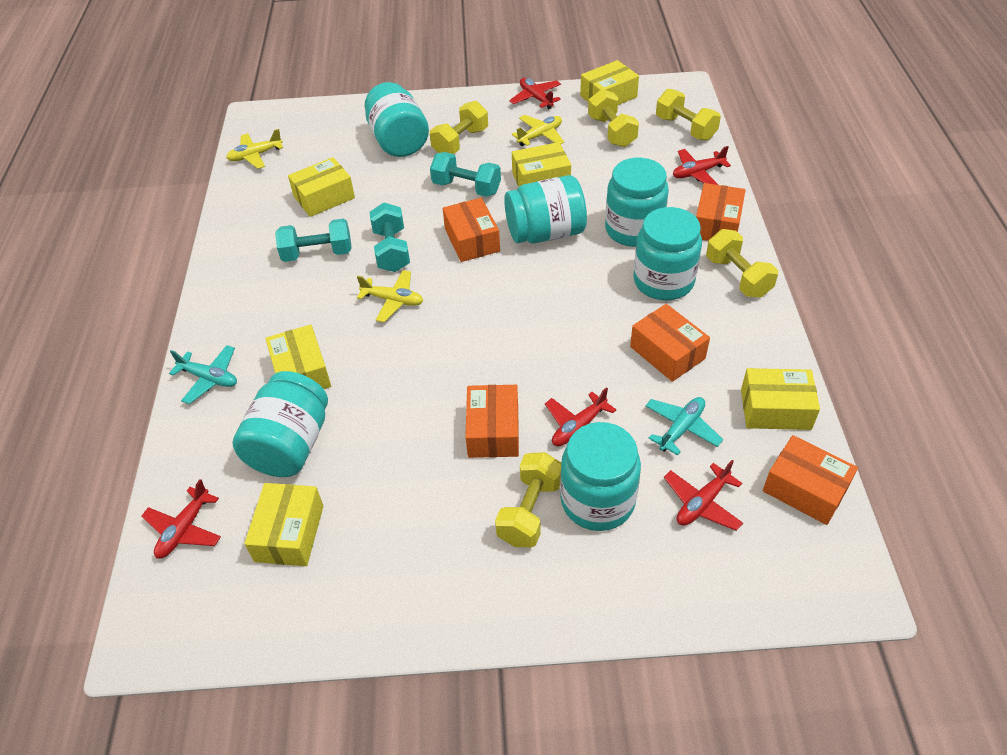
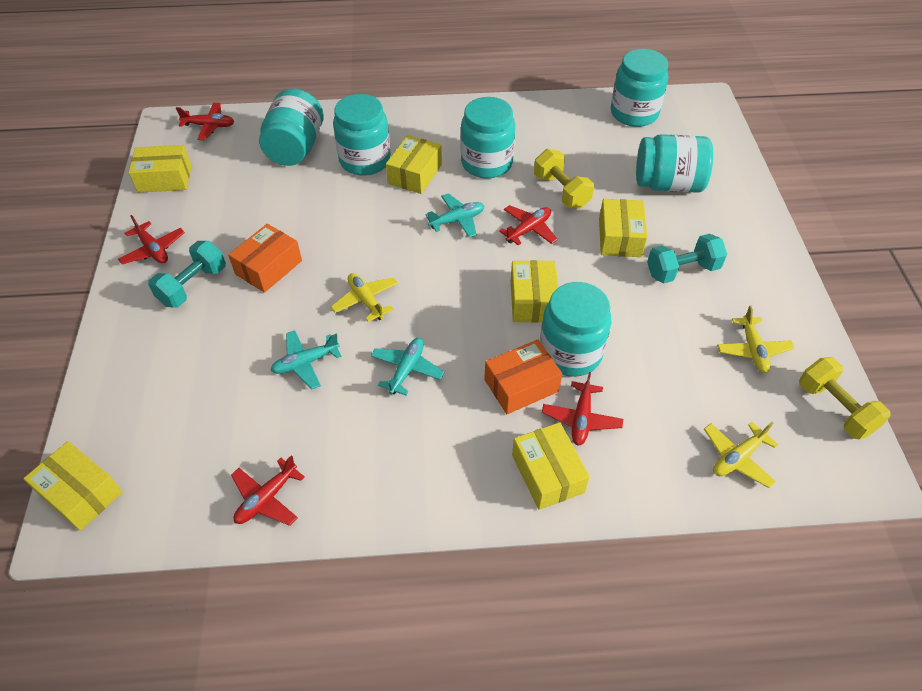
orange box: [443,198,500,262] [465,385,519,458] [630,304,710,382] [696,183,746,241] [763,435,858,525] = 5 -> [228,224,302,293] [484,340,562,414] = 2
turquoise dumbbell: [275,219,352,262] [369,203,410,272] [430,152,501,197] = 3 -> [148,241,226,308] [647,234,727,284] = 2
turquoise plane: [169,345,237,404] [645,397,723,455] = 2 -> [270,330,342,389] [371,338,444,395] [425,193,484,238] = 3
yellow dumbbell: [430,101,488,154] [495,452,561,548] [588,89,639,147] [656,89,721,141] [706,229,778,298] = 5 -> [534,149,594,209] [799,357,891,439] = 2

